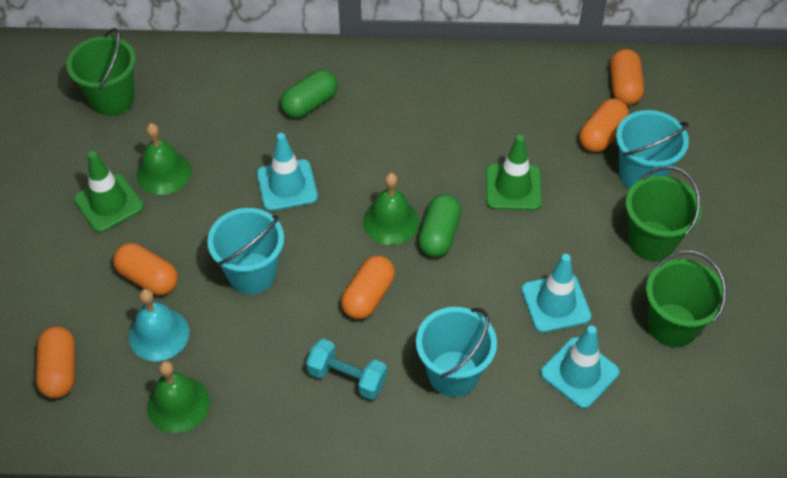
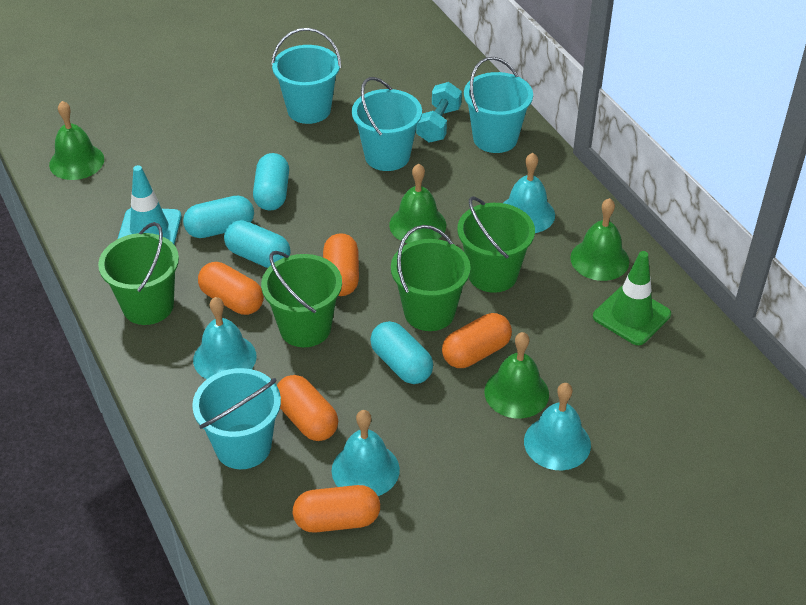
green bell: [136,123,191,195] [147,361,210,433] [363,173,419,245] = 3 -> [49,101,104,180] [389,163,446,244] [484,332,549,418] [570,198,629,281] = 4
green bucket: [66,28,136,116] [626,166,701,261] [646,251,727,347] = 3 -> [98,222,179,325] [261,251,342,347] [391,225,471,331] [457,196,535,293] = 4
green capsule: [280,69,338,118] [418,194,461,257] = 2 -> none = 0
green traffic cone: [74,151,144,233] [486,135,542,210] = 2 -> [593,251,671,345] = 1
turquoise bell: [129,289,189,361] = 1 -> [193,297,257,379] [332,410,400,496] [504,153,555,233] [524,383,591,470] = 4
turquoise bucket: [207,208,284,294] [416,307,497,397] [616,110,689,189] = 3 -> [192,368,281,469] [271,28,341,124] [352,77,422,171] [464,57,533,153] = 4
turquoise capsule: none = 0 -> [183,195,254,238] [224,220,291,268] [253,153,289,211] [370,321,433,384] = 4
turquoise traffic cone: [257,133,318,211] [521,254,591,333] [540,326,620,409] = 3 -> [118,165,182,245] = 1

